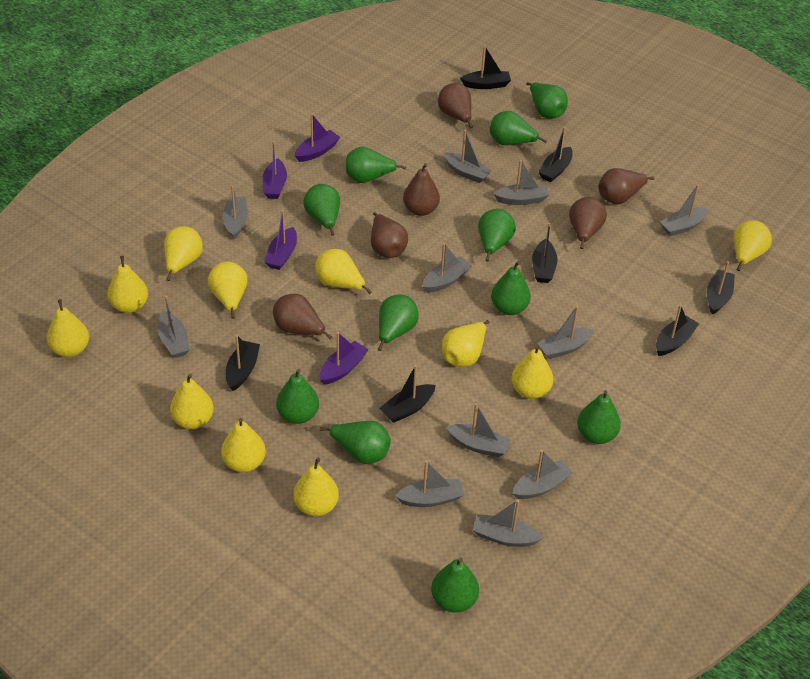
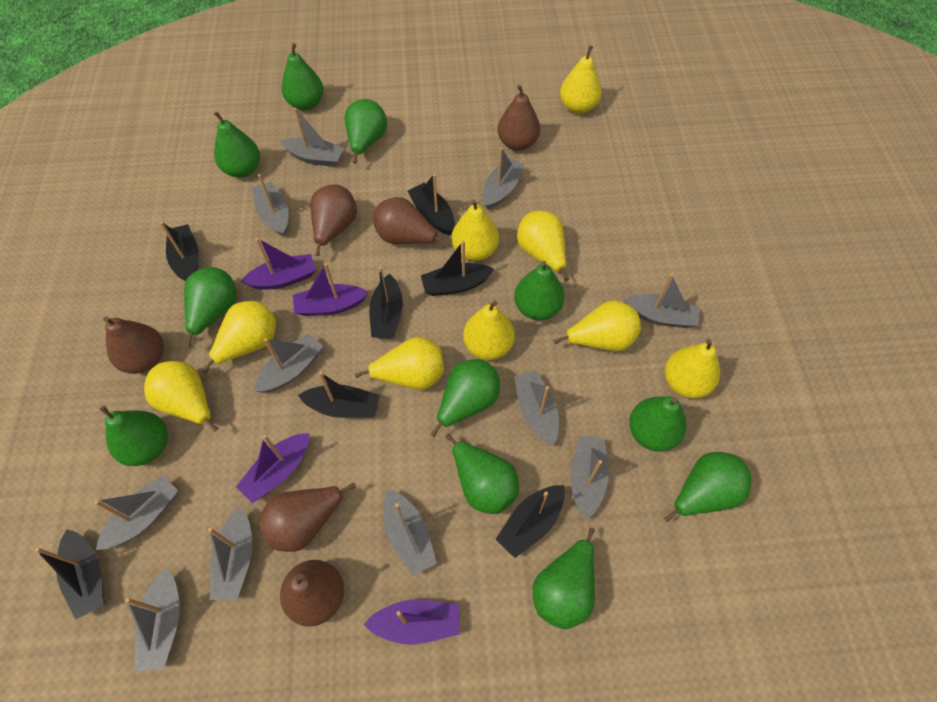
yellow pear: [47,299,89,357] [107,256,148,313] [164,226,203,281] [170,374,214,429] [208,261,248,319] [221,418,266,473] [293,457,339,516] [315,249,372,294] [442,320,489,367] [511,345,553,399] [733,220,772,271] = 11 -> [144,361,218,432] [202,301,276,373] [355,337,444,390] [452,199,499,261] [463,301,515,360] [517,210,569,282] [554,300,641,351] [560,46,602,114] [665,339,720,399] = 9

